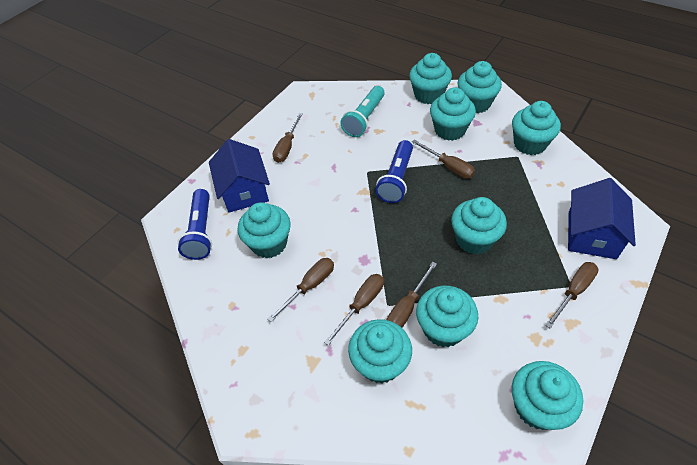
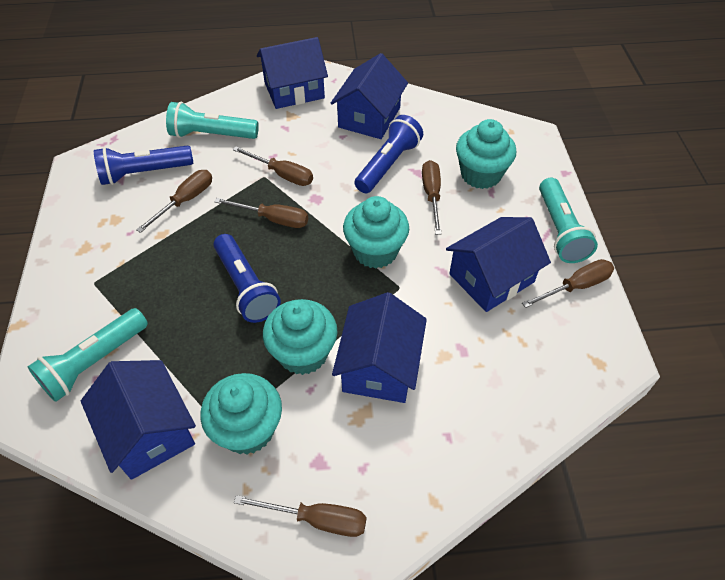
blue flashlight: [178,189,212,260] [376,140,413,203] = 2 -> [94,145,193,185] [214,234,281,323] [354,115,423,193] = 3
blue house: [209,139,270,213] [568,178,636,259] = 2 -> [81,360,196,480] [257,37,328,109] [330,53,408,139] [332,292,427,403] [446,217,551,312] = 5
turquoise cupcake: [238,202,291,258] [348,319,412,383] [409,53,452,104] [416,286,478,347] [430,87,476,141] [451,197,507,254] [457,61,502,113] [512,101,561,155] [512,361,583,430] = 9 -> [200,373,282,455] [263,299,338,375] [343,196,409,269] [456,119,516,189] = 4
turquoise flashlight: [340,86,385,137] = 1 -> [28,308,148,402] [166,102,259,139] [539,178,598,263] = 3

